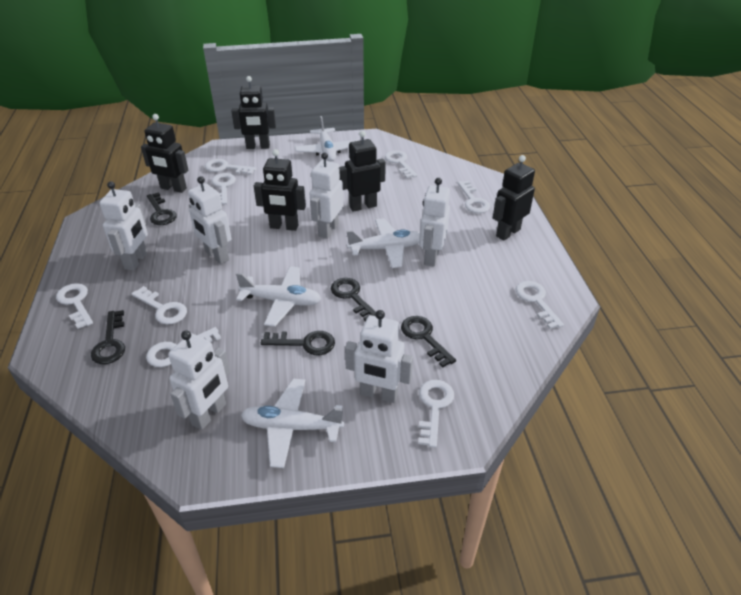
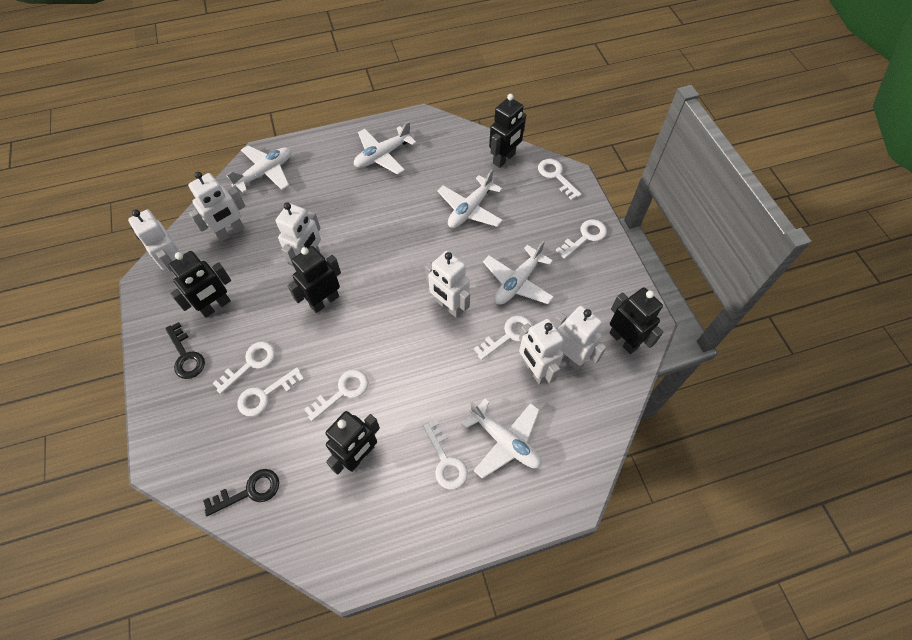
black key: [91,310,125,364] [147,192,177,225] [261,331,335,355] [331,278,376,322] [401,316,456,368] = 5 -> [165,322,205,379] [203,469,279,516] = 2
white key: [56,283,93,329] [131,286,187,324] [146,327,221,367] [205,159,256,175] [211,173,236,205] [385,150,417,178] [418,380,454,448] [458,181,490,213] [515,281,564,329] = 9 -> [212,342,275,394] [237,367,304,416] [304,370,368,421] [423,420,468,490] [474,316,533,360] [538,159,582,200] [556,219,607,259] = 7
white plane: [236,266,321,327] [241,379,344,468] [295,116,358,162] [347,218,420,268] = 4 -> [226,145,291,193] [354,121,416,175] [437,169,503,228] [462,399,542,479] [483,241,554,305] = 5

